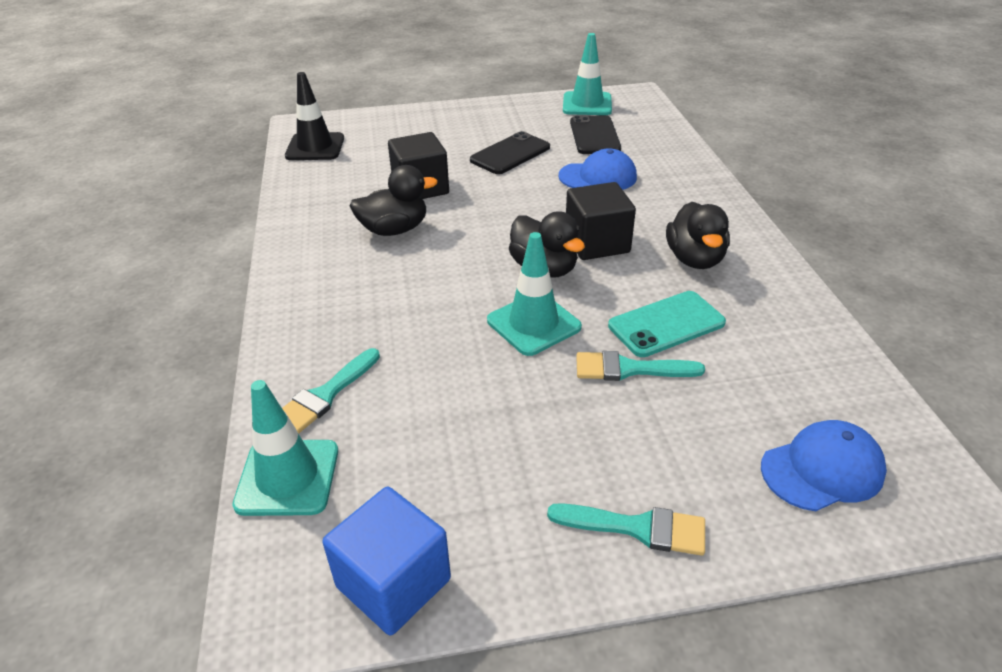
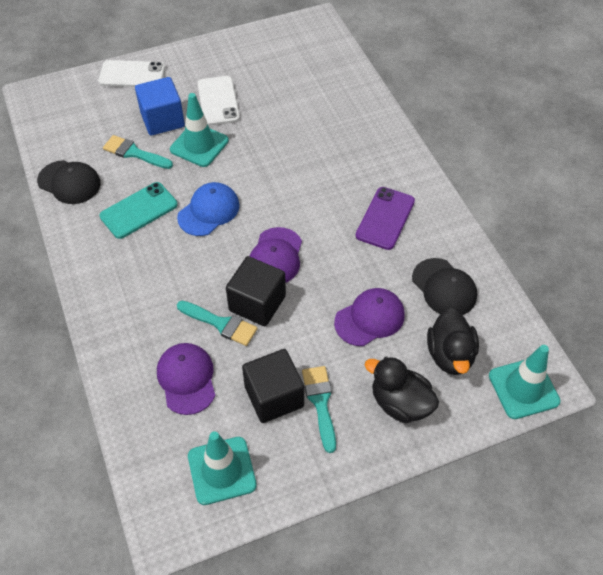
black cap: none = 0 -> [37,160,101,204] [412,258,477,315] = 2
black duck: [350,165,438,236] [509,211,585,278] [666,202,730,269] = 3 -> [365,356,439,423] [427,308,479,375] = 2
black phone: [470,131,550,174] [570,115,621,154] = 2 -> none = 0
black traffic cone: [285,72,344,160] = 1 -> none = 0
blue cap: [558,148,637,190] [761,420,887,511] = 2 -> [177,182,240,236] = 1
purple cap: none = 0 -> [157,343,215,415] [250,227,302,283] [334,288,405,346] = 3
purple phone: none = 0 -> [356,187,415,250] = 1
white phone: none = 0 -> [98,60,165,87] [197,76,240,126] = 2

